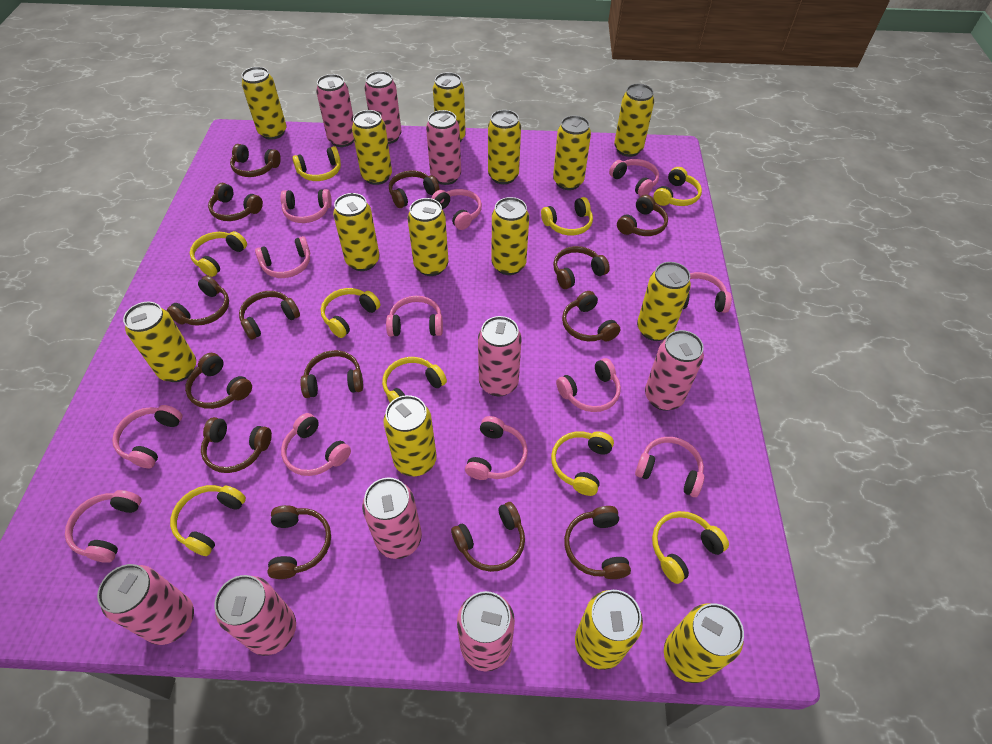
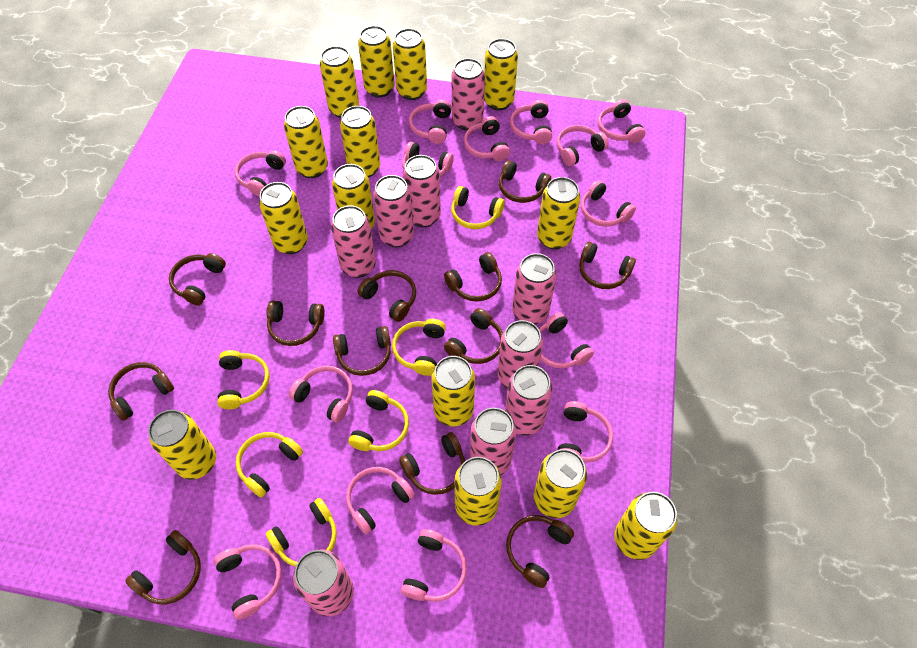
brown headphones: [167,276,229,326] [185,353,252,409] [201,417,272,473] [208,183,263,221] [230,144,281,177] [239,291,300,340] [268,505,331,579] [300,350,363,398] [389,170,439,208] [451,502,525,572] [553,246,610,289] [562,291,620,341] [564,506,631,579] [617,195,668,236] = 14 -> [108,362,174,421] [125,530,201,604] [169,253,226,306] [267,300,325,346] [333,326,391,376] [357,270,416,322] [399,432,465,495] [444,252,502,302] [444,308,503,364] [499,160,551,203] [506,515,574,588] [579,242,636,289] = 12
pink headphones: [65,490,141,563] [112,405,182,469] [255,236,310,278] [280,189,332,223] [281,413,351,476] [386,296,443,336] [431,189,482,230] [465,416,528,480] [556,358,621,412] [609,159,659,196] [635,437,704,497] [683,272,732,313] = 12 -> [214,544,281,620] [235,150,286,196] [289,366,353,423] [346,467,415,534] [401,529,467,602] [402,142,454,177] [409,99,452,144] [464,116,510,161] [510,100,552,144] [539,312,594,369] [557,125,609,166] [558,401,613,463] [581,180,636,227] [598,99,646,143] = 14
yellow headphones: [170,485,246,556] [190,231,247,277] [292,146,341,181] [321,288,380,338] [382,357,447,402] [541,197,593,235] [551,431,614,496] [652,511,729,584] [653,167,702,206] = 9 -> [217,350,270,409] [236,432,303,498] [266,498,337,567] [349,390,409,451] [392,319,446,376] [451,186,505,229] = 6

